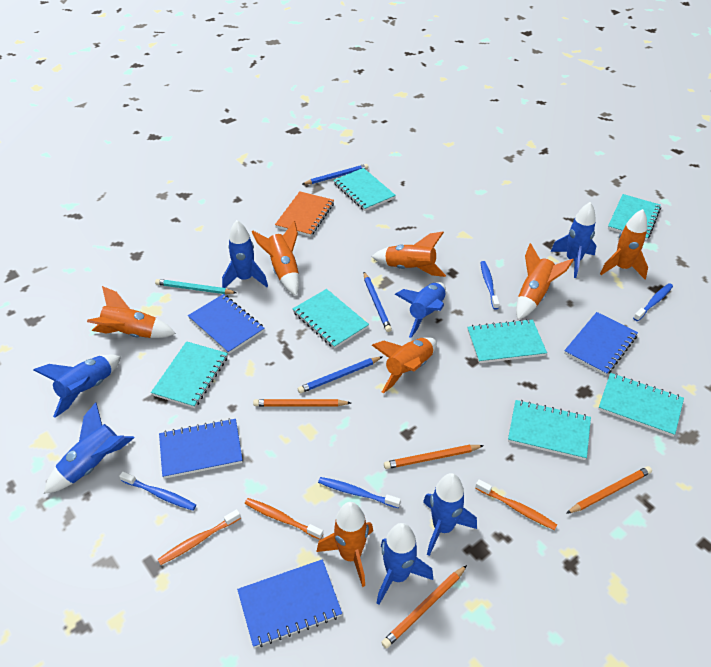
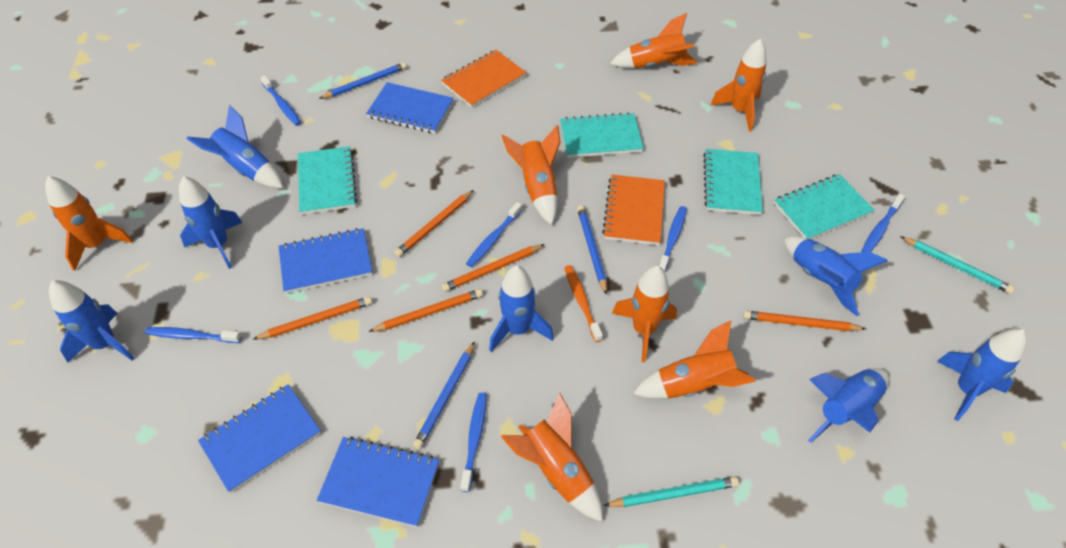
blue toothbrush: [119,472,196,511] [318,477,401,508] [480,261,499,309] [633,283,673,321] = 4 -> [145,327,241,343] [260,75,301,126] [460,393,487,492] [466,202,522,267] [659,206,687,271] [861,194,905,252] = 6
orange notebook: [275,191,334,237] = 1 -> [441,50,527,108] [602,175,665,245] = 2
orange pencil: [253,399,351,407] [381,565,467,649] [384,445,484,469] [566,466,652,514] = 4 -> [253,296,372,339] [368,289,483,332] [395,190,474,257] [442,244,545,292] [743,311,866,331] = 5
orange toothbrush: [157,509,241,565] [245,498,323,540] [475,479,557,530] = 3 -> [564,265,603,342] = 1
turquoise notebook: [151,341,228,408] [293,289,369,349] [333,168,396,211] [467,319,547,363] [508,400,591,460] [598,373,684,437] [608,194,661,240] = 7 -> [298,146,357,215] [560,112,644,158] [703,149,763,215] [774,174,875,239] = 4
turquoise pencil: [155,279,237,294] = 1 -> [604,477,739,507] [900,236,1015,294] = 2

